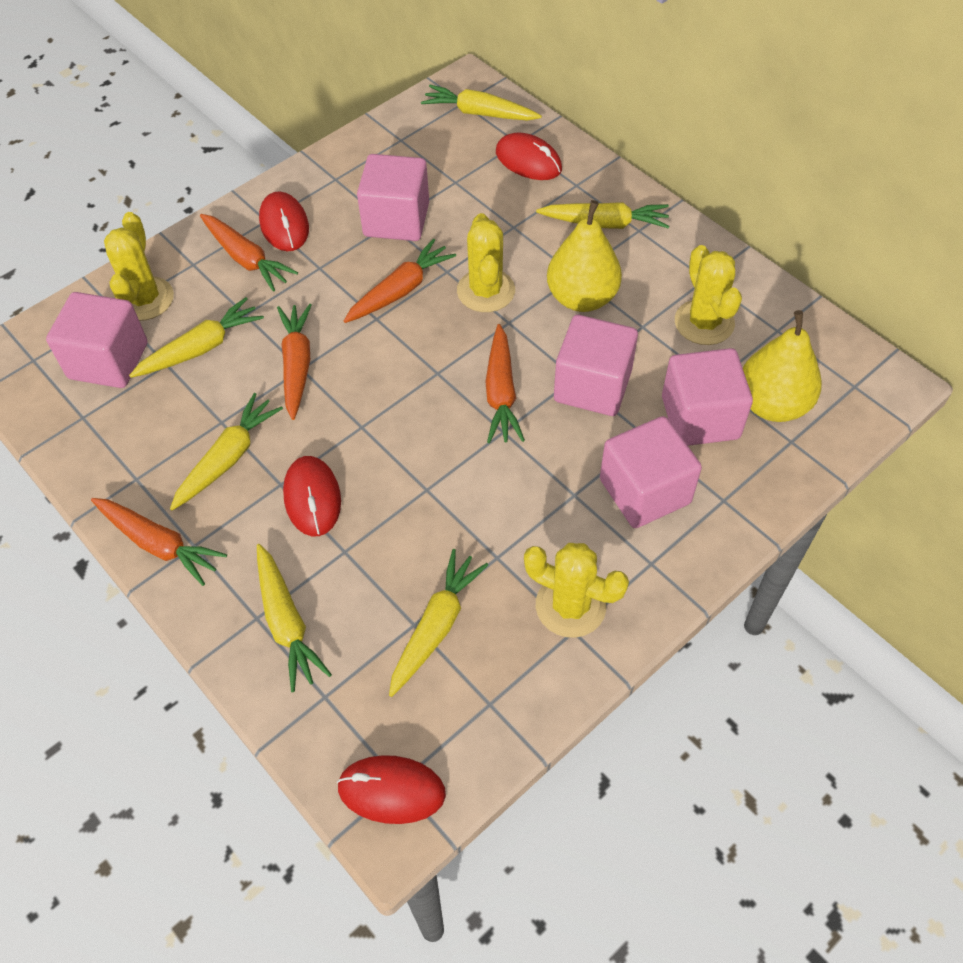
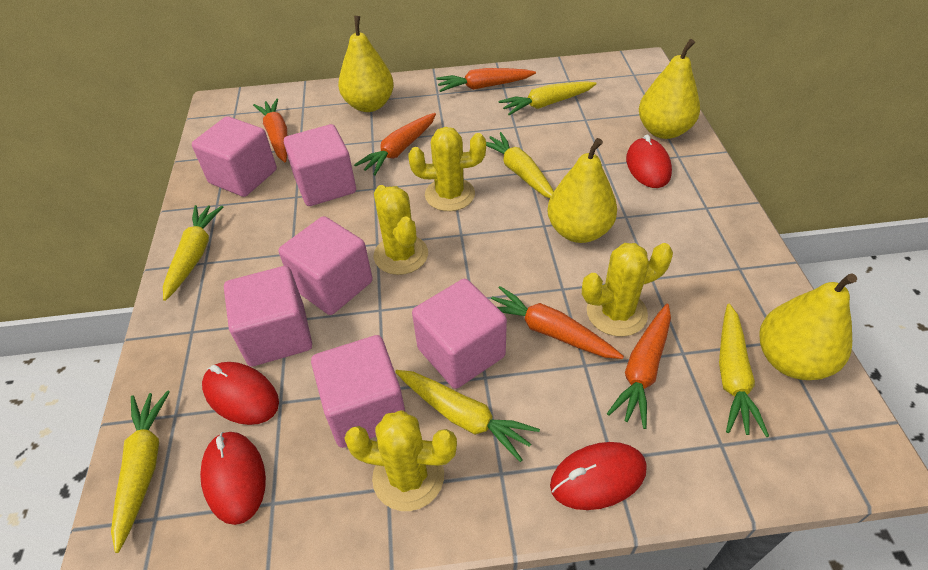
pink cube: [46,292,148,388] [357,154,429,241] [554,315,638,416] [600,416,702,528] [662,348,753,446] = 5 -> [192,116,277,197] [224,266,312,366] [279,216,373,315] [284,124,356,206] [311,335,405,448] [412,279,507,389] = 6
yellow pear: [547,200,622,312] [743,310,822,422] = 2 -> [338,16,394,112] [547,138,617,243] [639,39,700,139] [759,273,857,380] = 4

